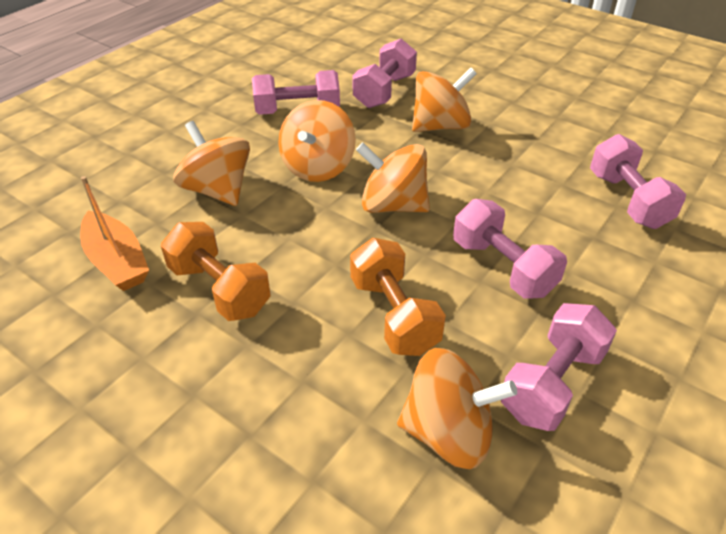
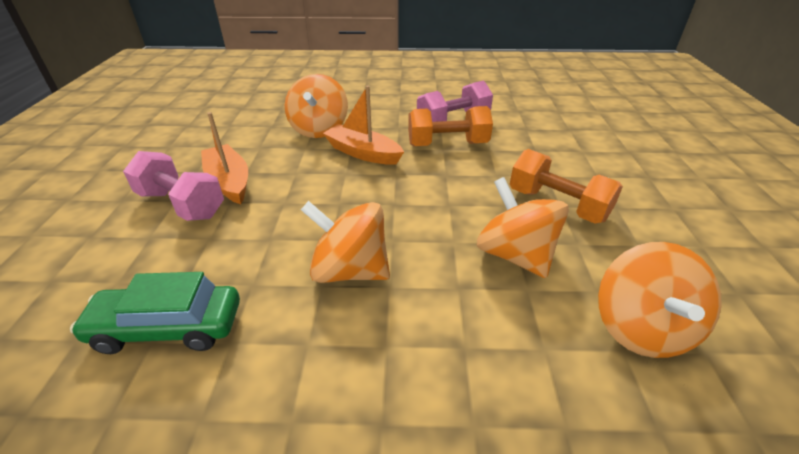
green car: none = 0 -> [70,272,240,354] = 1
orange boat: [80,176,149,291] = 1 -> [201,112,248,204] [323,86,404,165] = 2
orange spinning top: [173,121,250,206] [278,100,356,182] [356,142,430,213] [397,348,517,469] [412,67,477,132] = 5 -> [285,74,348,138] [301,201,390,283] [477,177,569,278] [598,242,722,358] = 4
pink dumbbell: [252,70,340,115] [352,39,417,108] [453,199,567,299] [501,303,617,431] [590,134,686,229] = 5 -> [123,151,224,221] [417,81,493,122] = 2

